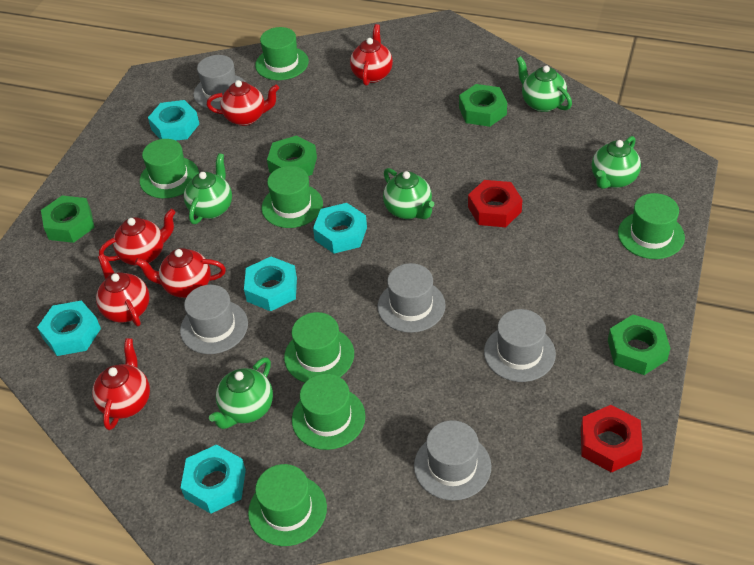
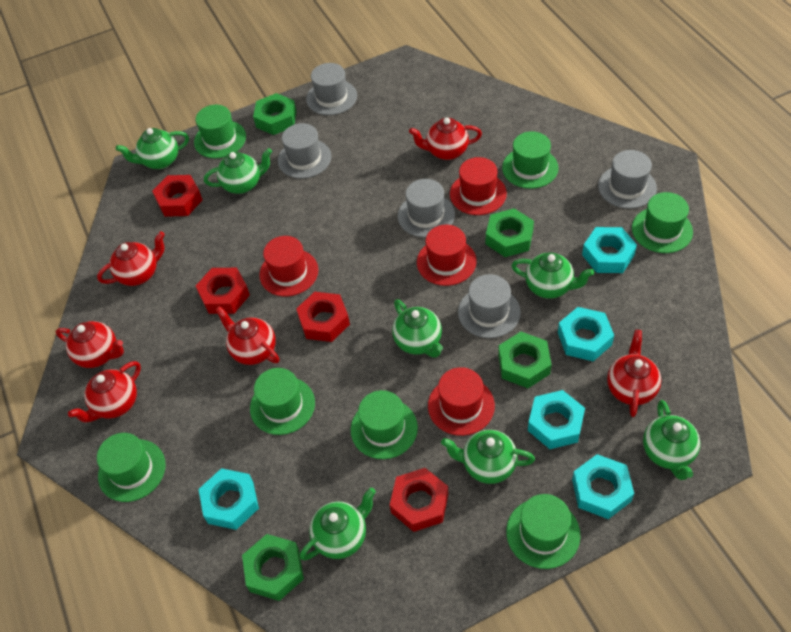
green teapot: [184,153,232,224] [209,357,273,429] [383,168,434,219] [516,56,572,112] [592,136,641,189] = 5 -> [116,128,189,169] [204,148,272,194] [300,488,376,560] [392,299,443,358] [441,430,535,484] [511,252,594,299] [643,400,700,480] = 7
red hat: none = 0 -> [259,236,318,296] [417,225,477,286] [428,367,495,436] [450,157,507,215] = 4
red nut: [468,180,523,227] [581,405,643,473] = 2 -> [152,175,202,217] [196,268,250,314] [296,292,350,342] [390,468,448,532] = 4

